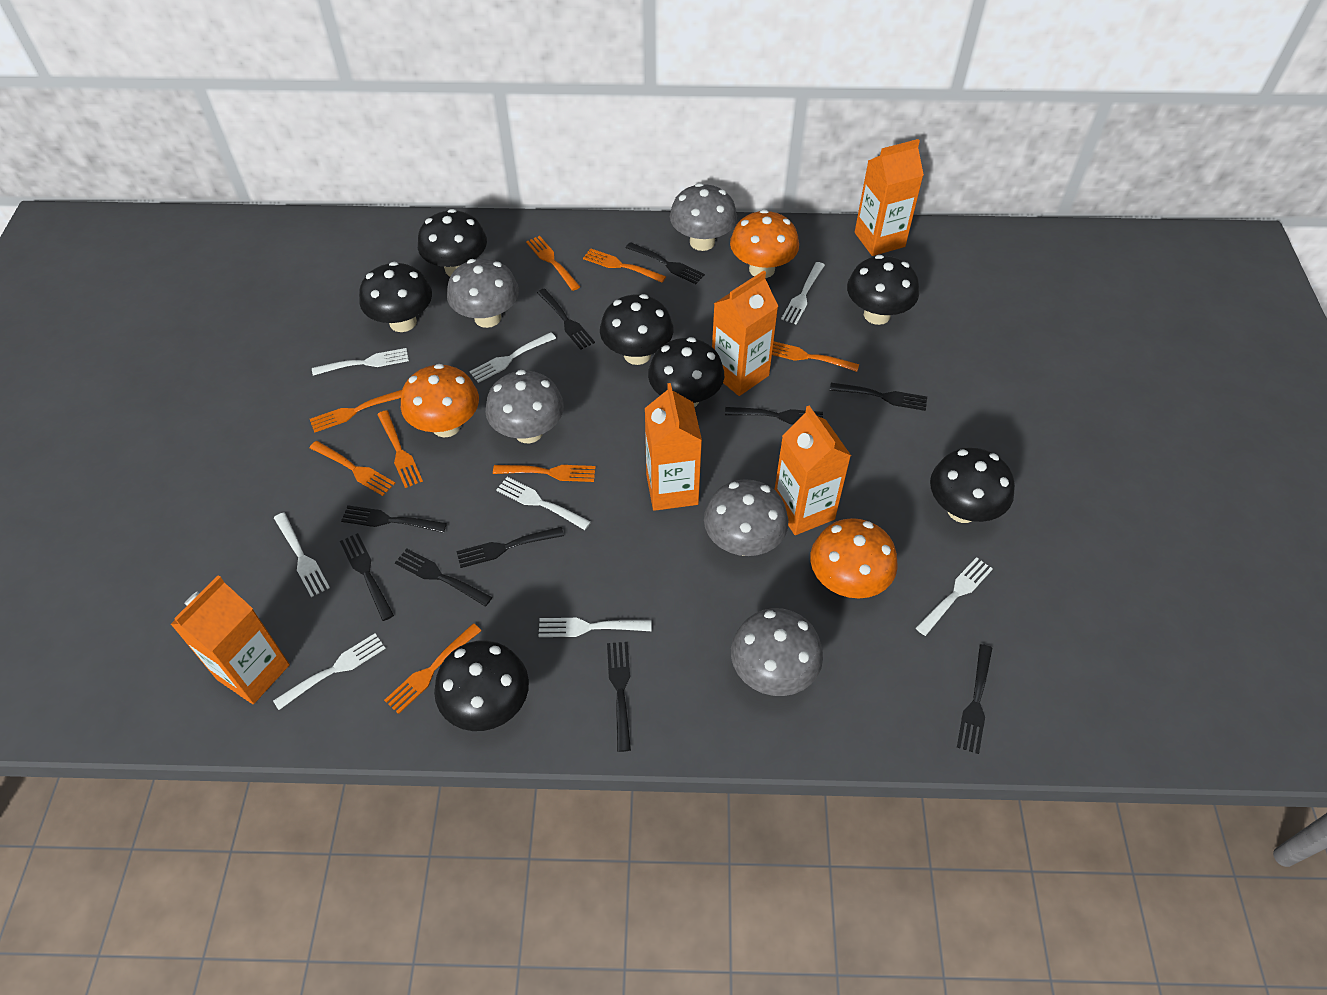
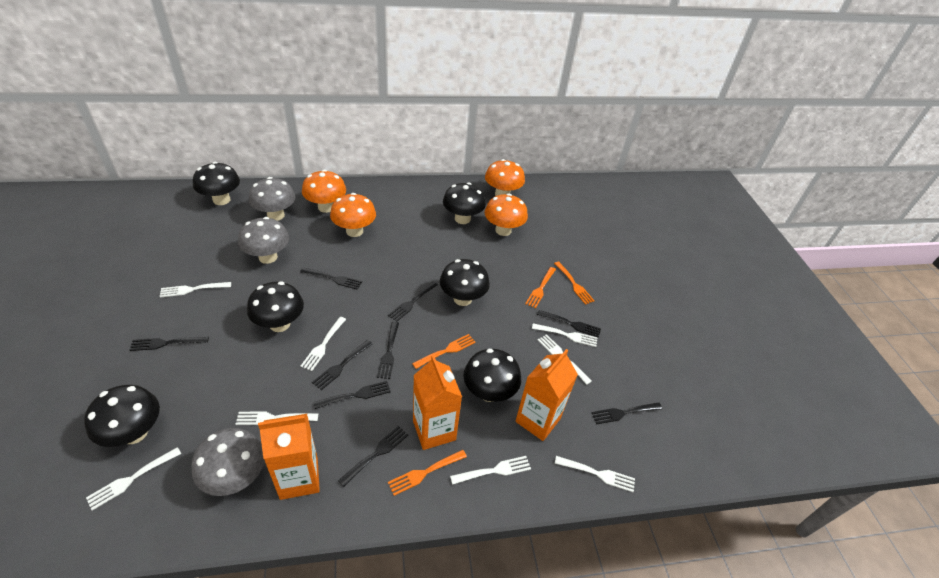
black fork: [340,533,394,621] [341,505,447,533] [395,549,492,607] [457,527,564,568] [537,288,595,350] [607,642,631,752] [625,242,705,284] [725,407,823,425] [830,383,927,411] [957,644,992,754] = 10 -> [129,337,209,351] [300,268,362,290] [312,340,372,390] [313,381,391,409] [338,426,408,487] [377,322,399,379] [388,282,438,322] [537,310,601,338] [591,402,662,425] = 9
black mushroom: [359,262,432,332] [418,209,487,276] [434,640,529,731] [600,294,673,365] [648,337,724,407] [847,255,919,325] [930,448,1015,523] = 7 -> [84,385,160,447] [193,162,240,205] [247,281,304,332] [440,259,490,306] [443,182,486,224] [463,349,521,402] = 6
grey mushroom: [447,259,519,328] [485,370,564,443] [670,183,737,251] [704,479,788,556] [731,608,823,696] = 5 -> [191,428,265,496] [238,217,289,264] [249,177,296,221] = 3
orange carton: [170,575,290,704] [645,383,702,511] [712,271,778,396] [774,406,851,535] [855,139,924,256] = 5 -> [258,414,320,500] [413,355,462,450] [515,349,578,441] = 3
orange fork: [310,390,402,433] [310,441,395,496] [377,410,423,488] [384,623,482,714] [493,465,596,482] [526,236,580,291] [583,248,666,283] [772,341,859,372] = 8 -> [388,450,467,496] [412,334,476,369] [525,267,556,308] [554,262,594,305] = 4
orange mushroom: [401,364,479,438] [730,210,799,278] [810,518,898,598] = 3 -> [302,170,346,213] [330,193,376,237] [485,159,525,196] [485,193,528,236] = 4

